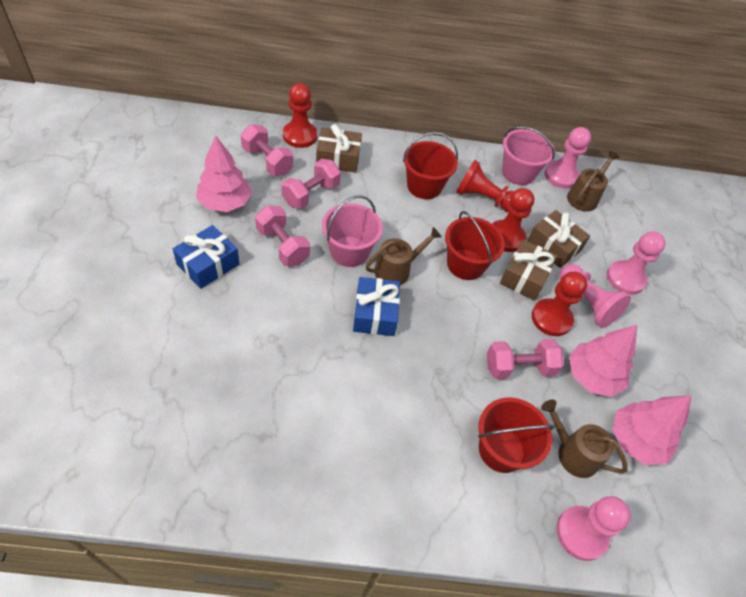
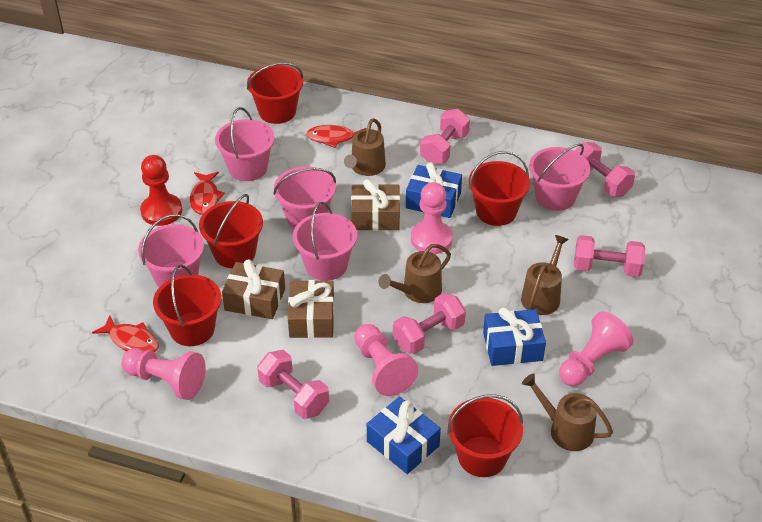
blue gift: [173,225,240,289] [353,277,400,336] = 2 -> [367,397,441,474] [406,162,462,218] [483,308,546,366] = 3
brown watering can: [366,227,442,285] [541,400,628,478] [567,151,619,212] = 3 -> [344,118,386,176] [379,244,451,303] [521,235,569,315] [522,373,613,451] = 4
pink bucket: [322,195,383,267] [502,126,555,185] = 2 -> [138,214,204,287] [215,107,275,181] [273,166,336,229] [293,202,357,281] [529,144,590,211] = 5
pink dumbbell: [241,124,293,176] [255,206,310,266] [282,159,341,209] [487,339,564,379] = 4 -> [257,350,329,419] [393,293,466,354] [420,109,470,164] [574,235,645,277] [575,142,635,197] = 5
pink tree: [196,135,252,212] [569,325,637,397] [612,395,692,465] = 3 -> none = 0
red bucket: [403,132,458,199] [445,211,505,280] [478,398,555,473] = 3 -> [153,265,221,346] [199,194,263,268] [247,62,303,124] [447,394,523,477] [468,151,530,226] = 5
red fish: none = 0 -> [92,315,159,352] [190,172,225,215] [306,125,367,148] = 3
red pawn: [283,83,317,148] [456,160,514,212] [492,188,534,252] [532,272,587,336] = 4 -> [140,155,182,226] = 1

